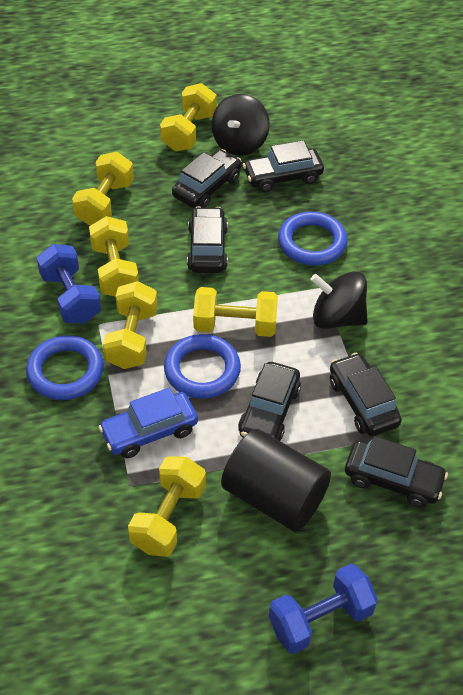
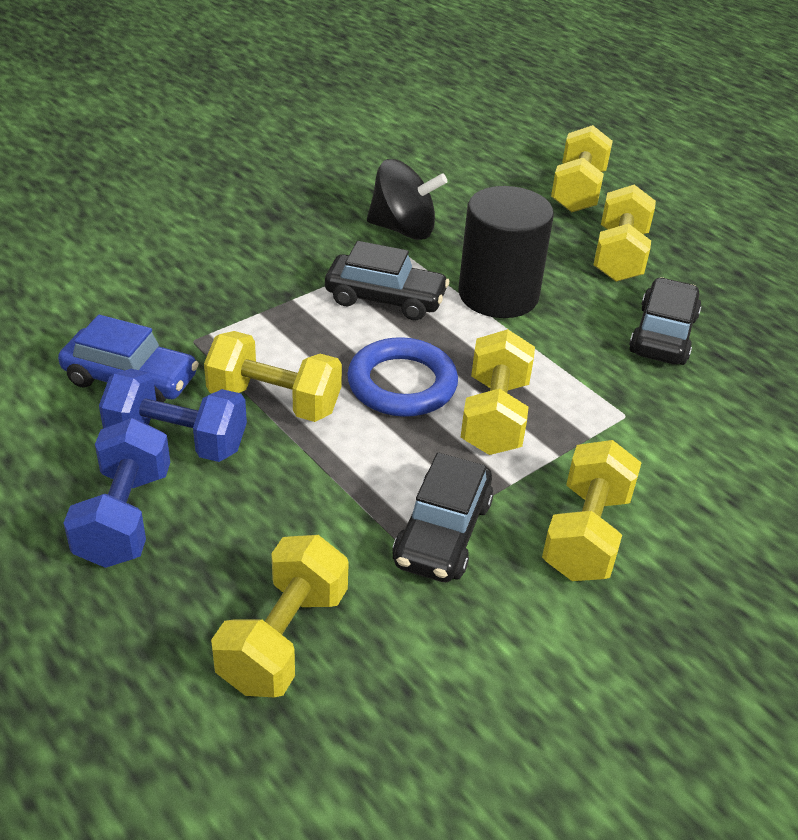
black car: [172,149,242,208] [187,206,228,273] [238,362,301,441] [243,140,324,192] [330,353,402,436] [345,436,448,507] = 6 -> [325,241,449,320] [392,452,493,582] [629,277,701,365] = 3
black spinning top: [211,94,270,156] [311,271,368,329] = 2 -> [367,159,447,240] = 1
blue ring: [26,335,104,400] [164,334,241,399] [278,212,348,266] = 3 -> [347,337,458,417] = 1

